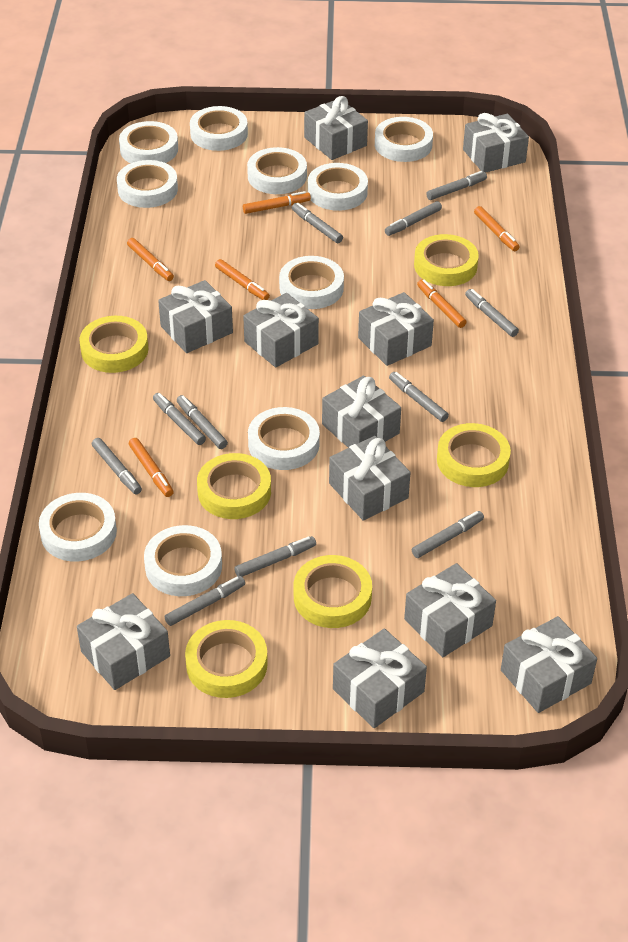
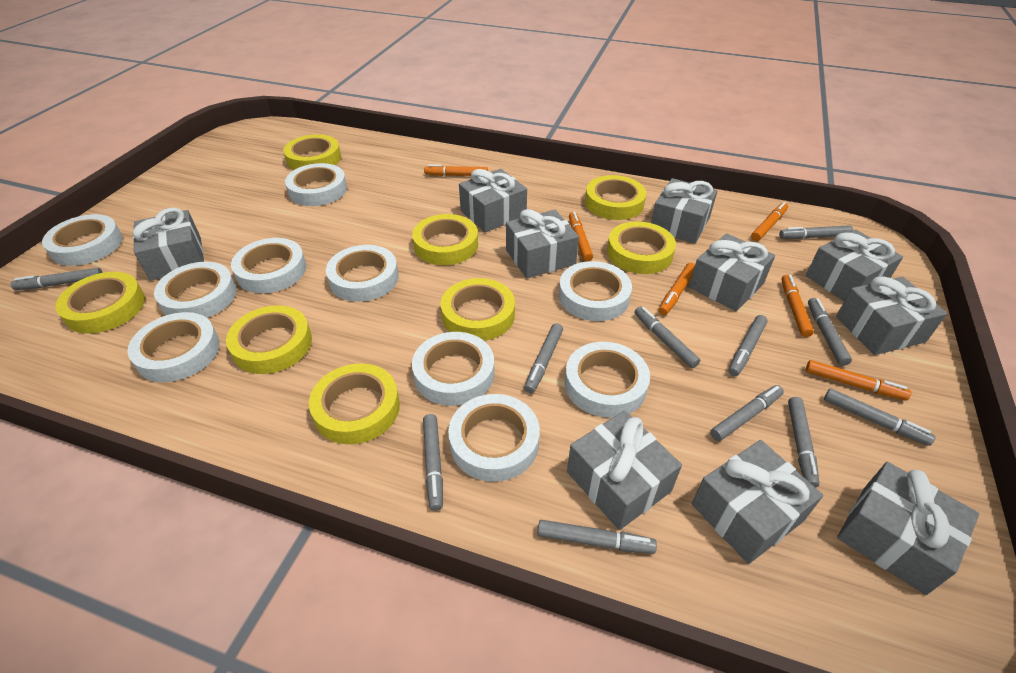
grey gift: [77,593,170,690] [158,280,233,353] [243,293,319,367] [304,96,368,160] [322,376,401,448] [329,436,411,521] [333,628,427,728] [358,292,434,366] [404,563,496,657] [463,113,529,173] [501,616,597,713] = 11 -> [133,207,204,281] [459,169,527,232] [506,209,579,278] [567,411,682,530] [651,178,718,244] [689,233,775,311] [692,440,823,564] [806,230,903,301] [836,277,947,355] [837,462,979,595] = 10
yellow tape: [79,316,149,373] [185,620,268,698] [197,453,271,519] [294,555,372,628] [414,234,479,286] [437,423,511,487] = 6 -> [55,272,145,334] [226,306,312,374] [283,134,341,170] [309,364,400,444] [412,214,478,265] [441,278,515,341] [585,175,646,220] [607,221,676,274] = 8

